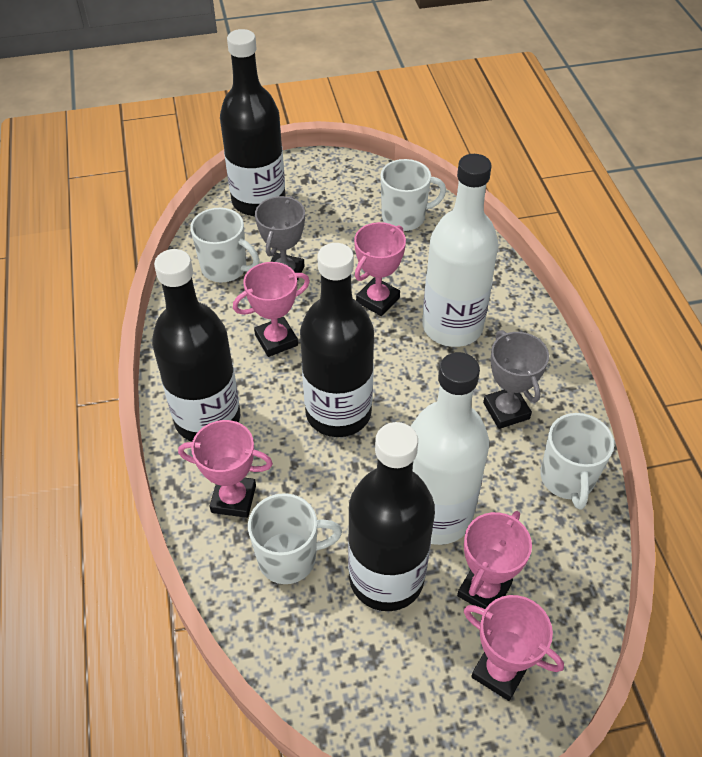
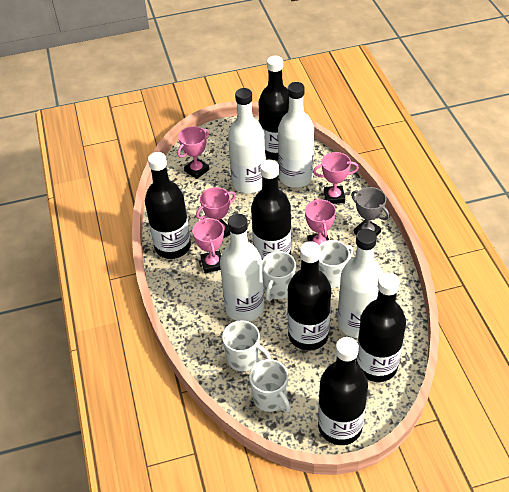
black bottle: [152,249,240,441] [220,29,286,216] [300,243,374,437] [348,422,435,611] = 4 -> [145,152,191,259] [251,160,291,259] [259,56,289,160] [287,241,331,351] [318,337,368,445] [356,273,406,382] = 6
grey trophy: [255,196,305,281] [483,330,549,429] = 2 -> [351,187,390,235] = 1
white bottle: [410,352,489,545] [422,154,499,347] = 2 -> [220,214,264,322] [228,88,266,193] [278,82,314,188] [338,229,383,338] = 4

